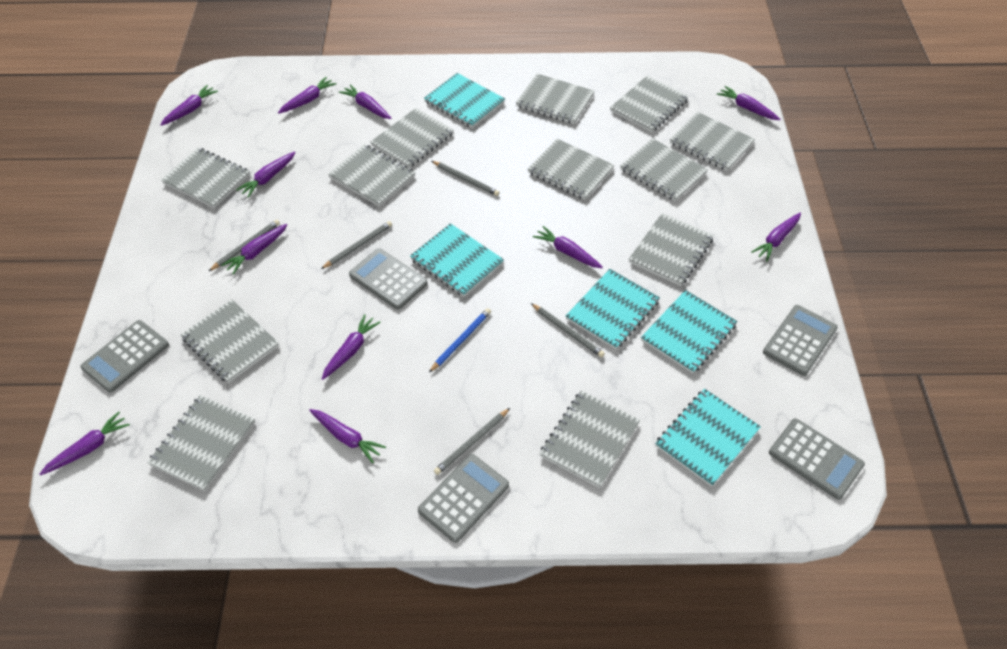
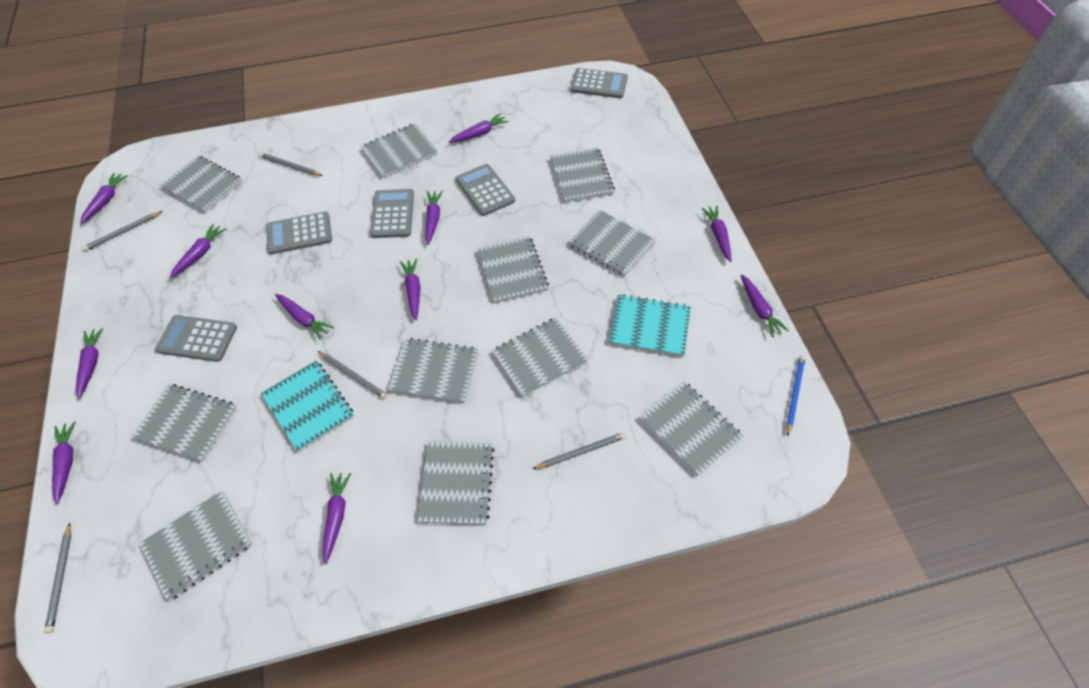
grey notebook: [147,395,255,491] [161,148,250,208] [181,299,279,383] [328,144,415,207] [370,108,454,168] [516,74,594,124] [528,139,614,200] [540,390,640,488] [610,76,689,132] [620,138,708,201] [629,213,714,286] [670,112,755,171] = 12 -> [131,384,237,462] [139,491,253,601] [160,155,242,213] [360,123,438,178] [388,338,478,403] [417,441,494,525] [477,236,549,303] [492,318,588,397] [550,147,615,203] [569,210,656,277] [639,381,743,476] = 11
turquoise notebook: [410,223,504,297] [424,73,505,128] [566,269,660,349] [641,290,738,374] [655,389,761,487] = 5 -> [261,361,354,452] [609,294,691,357] = 2

